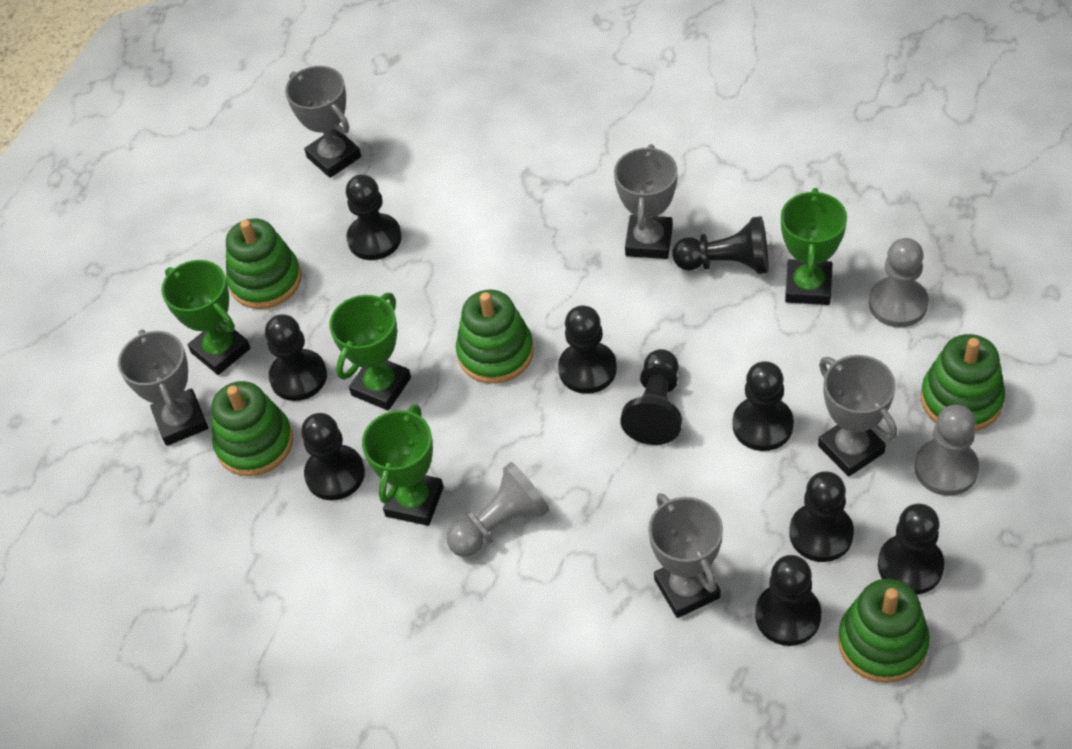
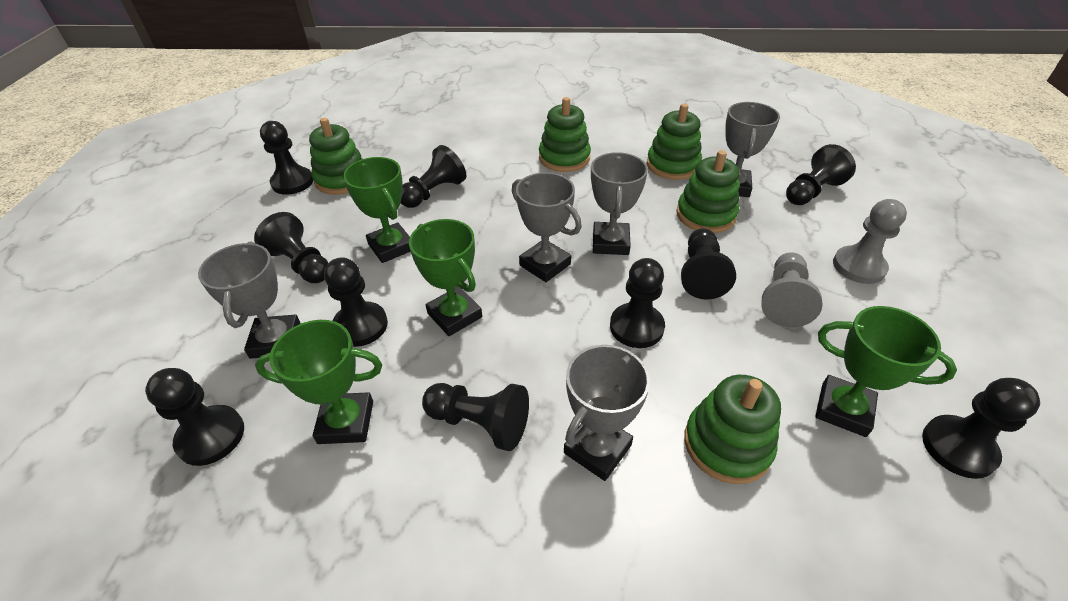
grey pawn: [447,462,550,557] [869,238,929,327] [914,405,979,496] = 3 -> [761,252,822,327] [833,199,907,284] = 2

